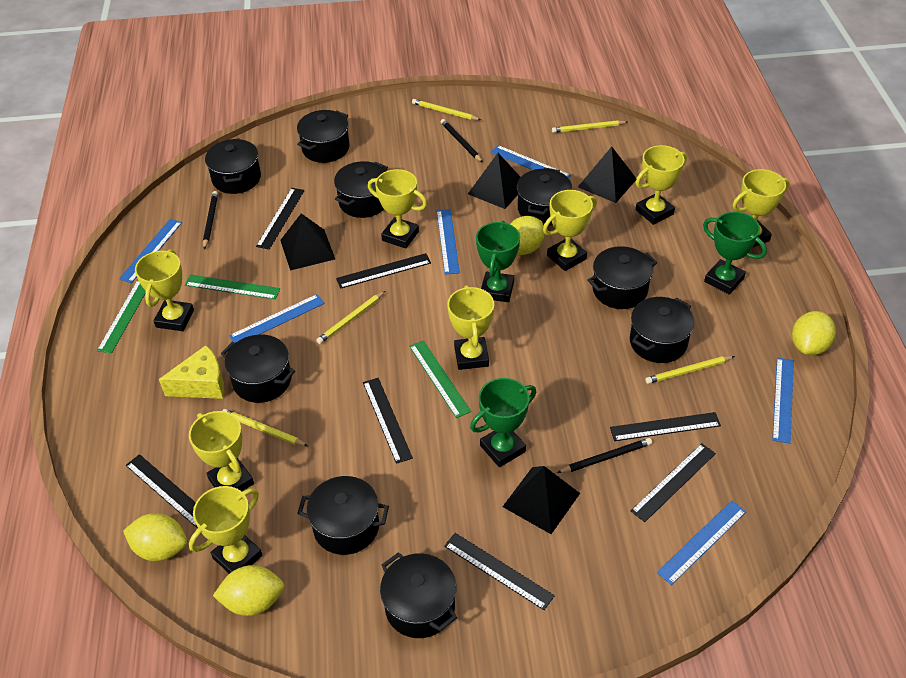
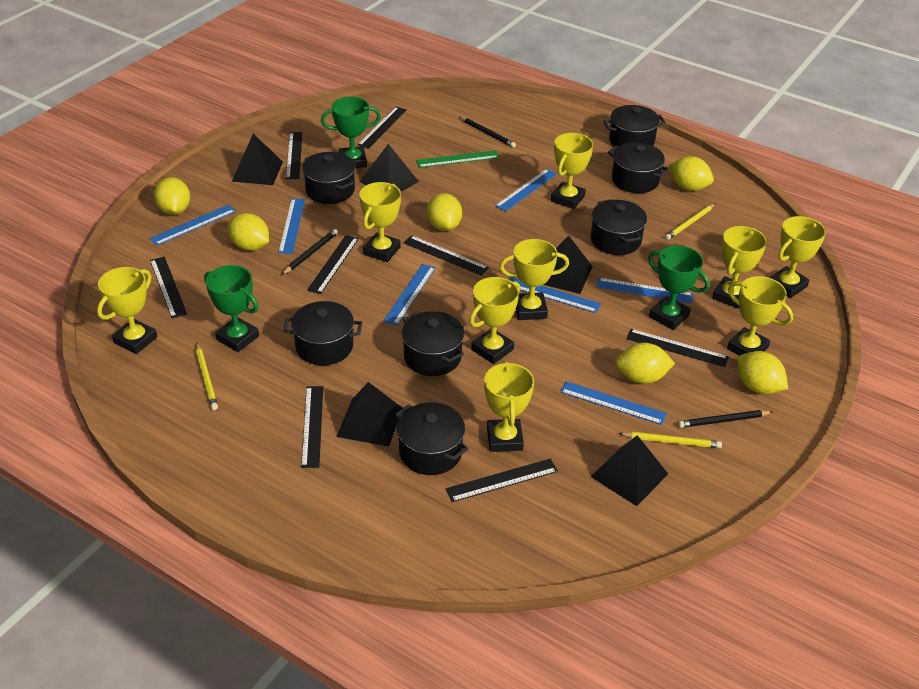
black pot: [205,138,261,194] [221,334,295,403] [297,110,349,163] [297,476,389,555] [334,161,388,218] [380,552,457,638] [517,168,572,225] [587,246,657,309] [630,297,694,363] = 9 -> [283,301,362,365] [302,152,355,204] [395,402,468,475] [402,311,464,376] [590,199,647,255] [603,105,666,147] [608,142,670,193] = 7
black pyramid: [280,213,335,271] [468,153,520,209] [502,466,580,534] [578,146,637,203] = 4 -> [232,134,283,185] [337,382,403,447] [360,144,419,192] [543,235,593,294] [591,435,668,506] = 5
black ruler: [126,454,198,528] [256,188,305,250] [336,253,431,289] [363,378,413,464] [444,533,555,610] [610,412,721,441] [631,443,716,522] = 7 -> [150,257,187,318] [286,132,302,179] [301,386,323,468] [307,235,359,294] [358,107,407,149] [403,235,489,276] [446,459,558,502] [626,329,729,367] = 8
blue ruler: [119,219,182,283] [229,294,325,343] [437,209,460,275] [491,145,571,178] [657,500,746,585] [772,357,794,444] = 6 -> [149,205,236,246] [278,198,305,254] [383,264,436,326] [495,169,557,212] [510,277,601,313] [560,381,667,425] [596,278,693,303] = 7
green ruler: [97,280,146,353] [185,275,280,299] [409,340,471,418] = 3 -> [416,150,500,168] = 1
yellow cheese: [159,345,224,399] = 1 -> none = 0
yellow lemon: [123,513,187,561] [213,565,284,616] [510,216,545,255] [792,311,836,355] = 4 -> [154,177,190,215] [228,213,269,251] [427,193,462,231] [615,343,675,384] [669,156,714,191] [737,351,788,394] = 6
yellow pencil: [222,409,308,446] [316,291,385,344] [412,99,481,120] [552,120,627,133] [645,356,735,384] = 5 -> [196,343,218,410] [618,431,722,448] [665,204,715,240] = 3
yellow trophy: [135,249,194,331] [189,411,254,491] [189,486,263,574] [368,169,427,248] [447,285,494,370] [543,190,597,271] [636,145,687,225] [732,169,790,247] = 8 -> [97,267,157,354] [359,182,401,262] [469,277,520,364] [484,361,534,452] [499,239,569,320] [551,133,593,209] [712,226,767,309] [727,276,793,356] [769,216,826,298] = 9

